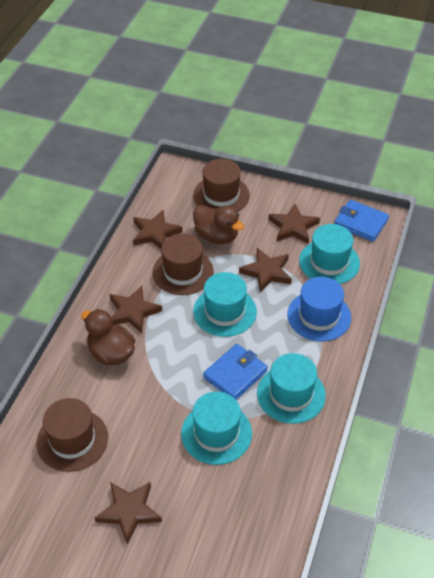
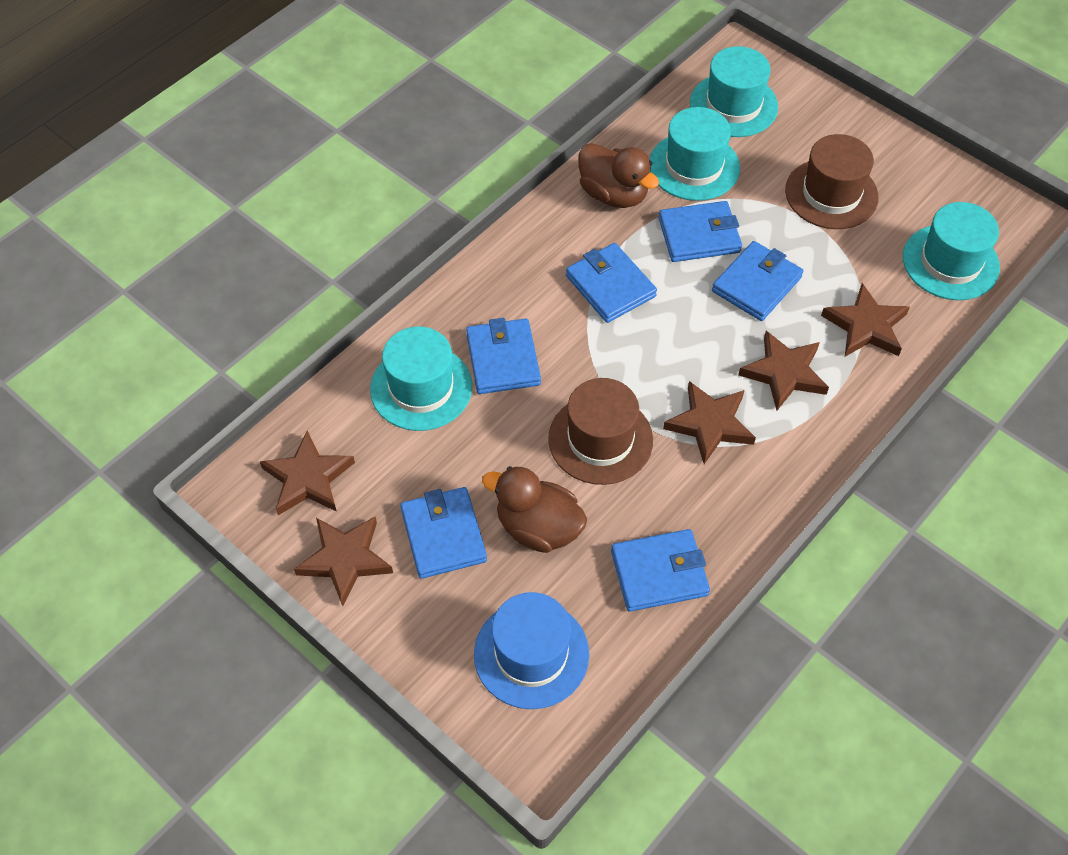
blue wallet: [203,344,268,400] [334,200,389,242] = 2 -> [400,487,487,579] [466,318,541,394] [566,243,657,323] [611,529,710,612] [659,201,742,262] [712,241,803,321] = 6
brown hat: [37,398,108,472] [153,233,214,295] [193,159,250,212] = 3 -> [548,378,653,485] [785,134,879,229] = 2

